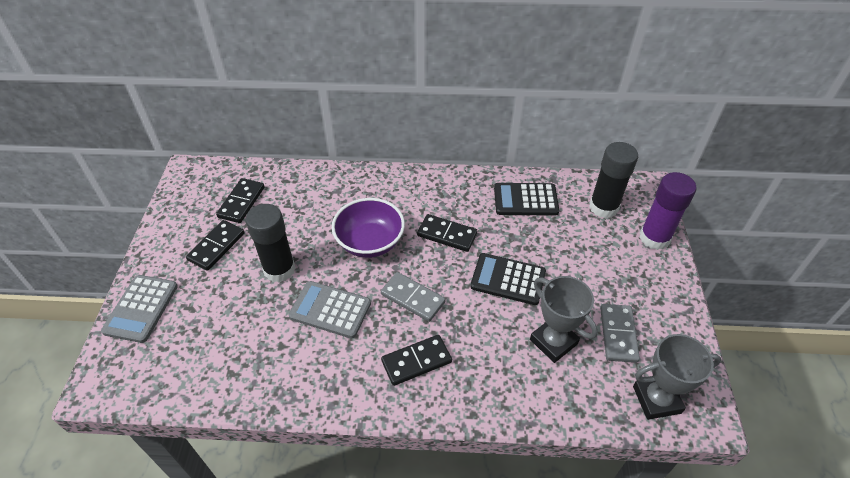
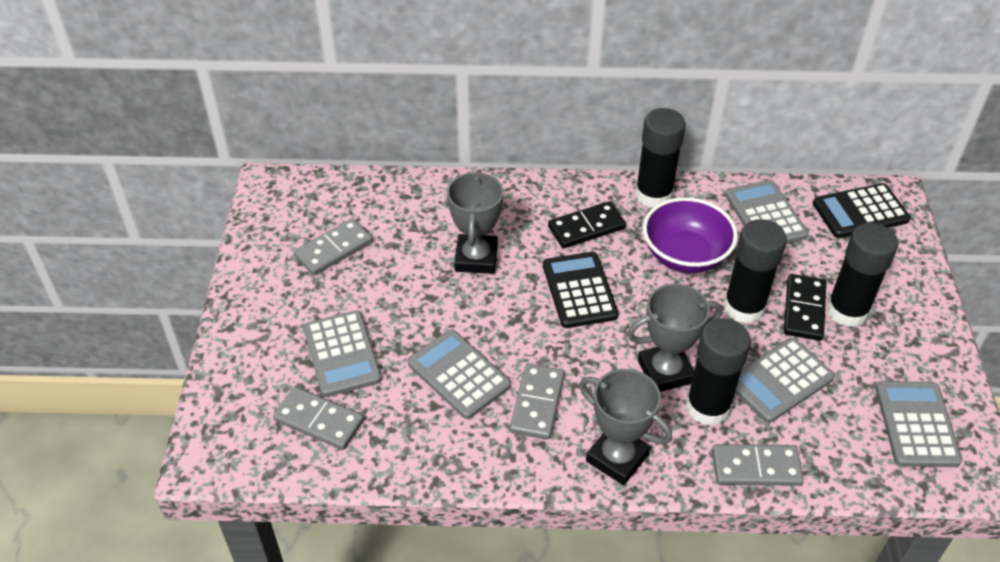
black domino: [186,220,245,271] [216,178,265,223] [381,335,452,386] [417,214,477,252] = 4 -> [548,201,626,248] [784,274,826,341] = 2
black glue stick: [246,204,296,283] [589,142,638,218] = 2 -> [635,108,686,208] [686,318,751,426] [723,219,787,324] [826,223,898,327] = 4
grey calculator: [101,275,178,343] [289,281,371,339] = 2 -> [303,311,382,397] [408,330,511,419] [725,180,808,244] [735,338,835,423] [876,381,962,467] = 5
grey domino: [381,272,446,322] [600,304,640,363] = 2 -> [273,387,364,450] [294,218,373,275] [510,364,564,440] [712,444,804,486] = 4
grey trophy: [530,276,598,363] [633,334,721,420] = 2 -> [447,170,504,274] [579,369,672,485] [627,283,723,392] = 3
purple glue stick: [639,172,696,250] = 1 -> none = 0

